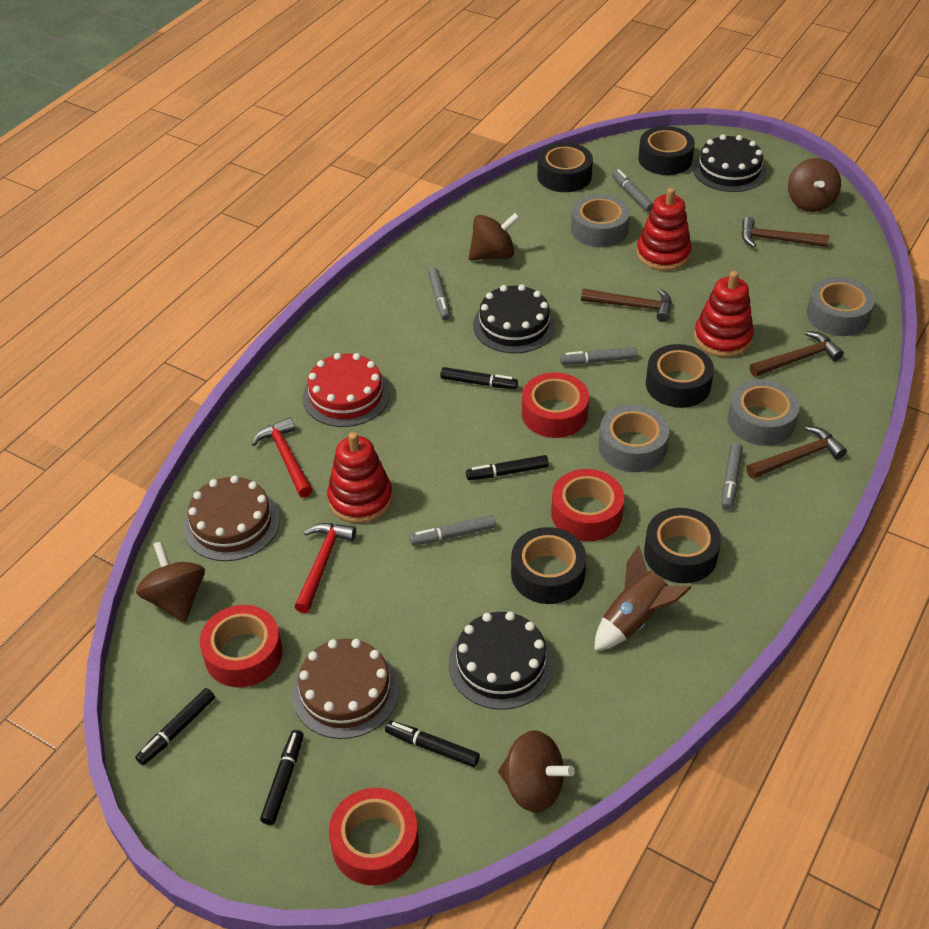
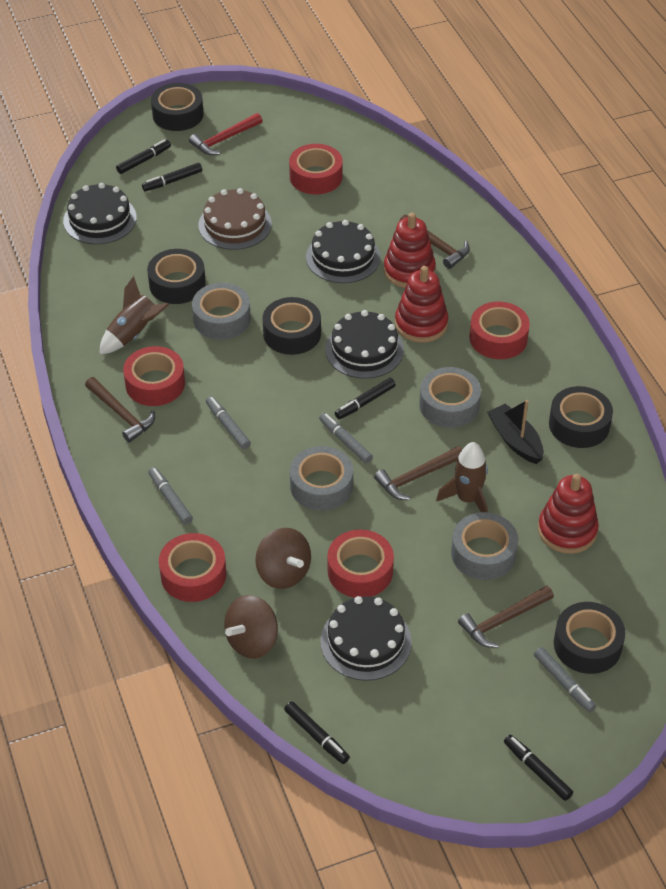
black boat: none = 0 -> [487,400,544,464] = 1
black cake: [449,612,554,710] [473,284,556,354] [693,134,767,192] = 3 -> [63,183,137,244] [306,220,381,283] [320,596,412,681] [325,310,404,379] = 4
brown cake: [184,475,280,561] [292,639,399,739] = 2 -> [199,188,272,250] = 1
brown rocket: [594,546,691,651] = 1 -> [99,276,169,354] [436,442,488,512] = 2
brown spinning top: [136,541,205,623] [469,213,520,260] [498,730,575,813] [788,158,841,212] = 4 -> [224,595,278,659] [255,528,311,589] = 2
grey marker: [410,515,496,545] [428,268,450,321] [560,347,637,365] [612,169,653,212] [722,442,743,510] = 5 -> [148,467,193,524] [206,396,251,449] [319,413,373,464] [534,647,596,712] = 4
red cake: [303,353,390,427] = 1 -> none = 0
red hammer: [252,418,313,498] [294,523,356,613] = 2 -> [189,113,262,155] = 1
red tape: [200,605,282,687] [329,788,419,885] [522,372,589,438] [551,469,624,541] = 4 -> [123,346,185,406] [159,533,226,602] [289,144,343,194] [328,530,394,598] [469,302,530,359] = 5

